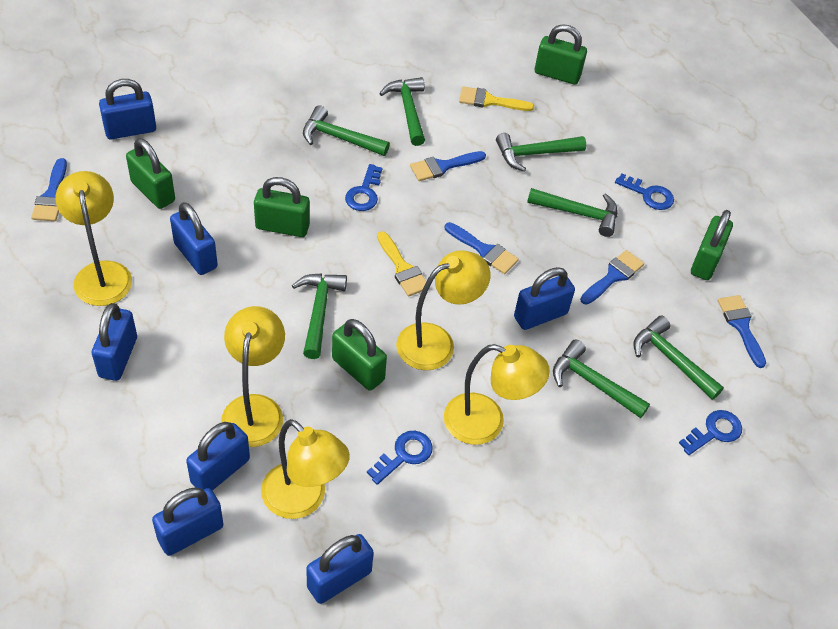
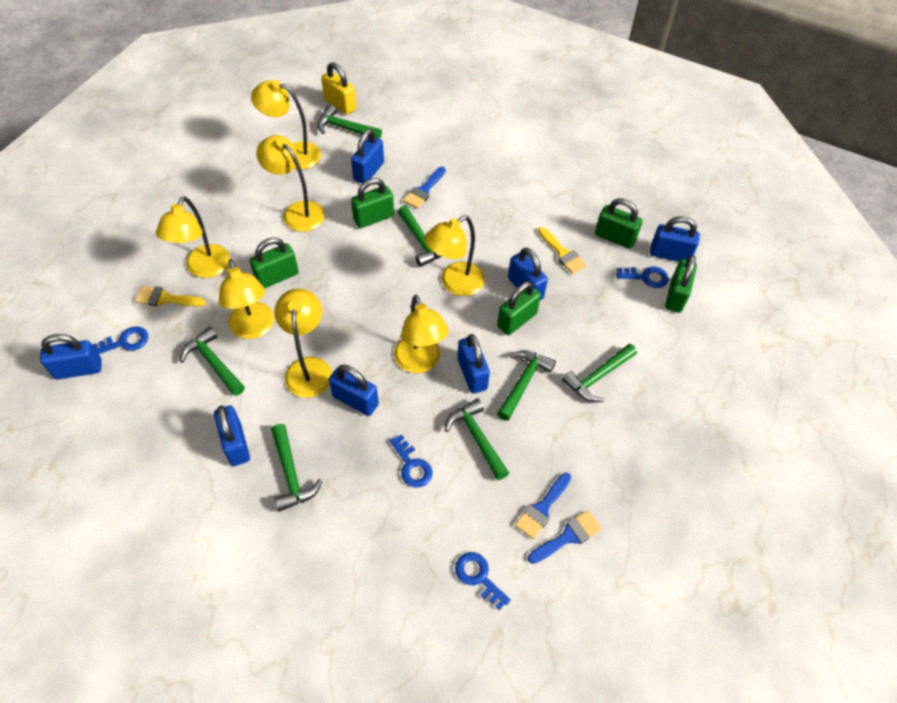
blue brush: [31,158,67,221] [410,151,486,181] [445,222,519,274] [580,250,644,304] [718,295,766,368] = 5 -> [403,167,446,209] [515,473,571,539] [528,511,602,564] = 3
yellow lamp: [55,171,132,306] [221,306,285,447] [261,419,350,519] [396,250,490,370] [444,344,550,445] = 5 -> [156,196,230,278] [219,259,274,339] [251,80,321,169] [256,135,325,232] [274,289,332,398] [394,295,449,373] [425,215,485,296] = 7
yellow padlock: none = 0 -> [321,62,357,115] = 1

